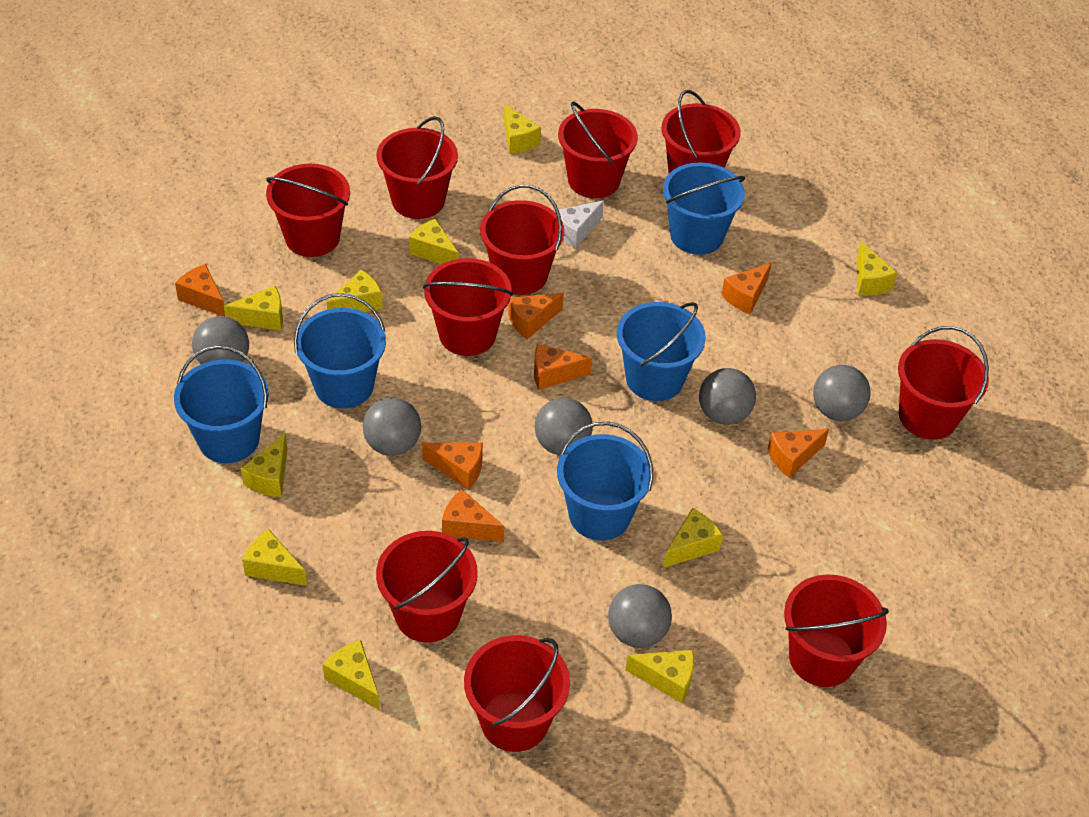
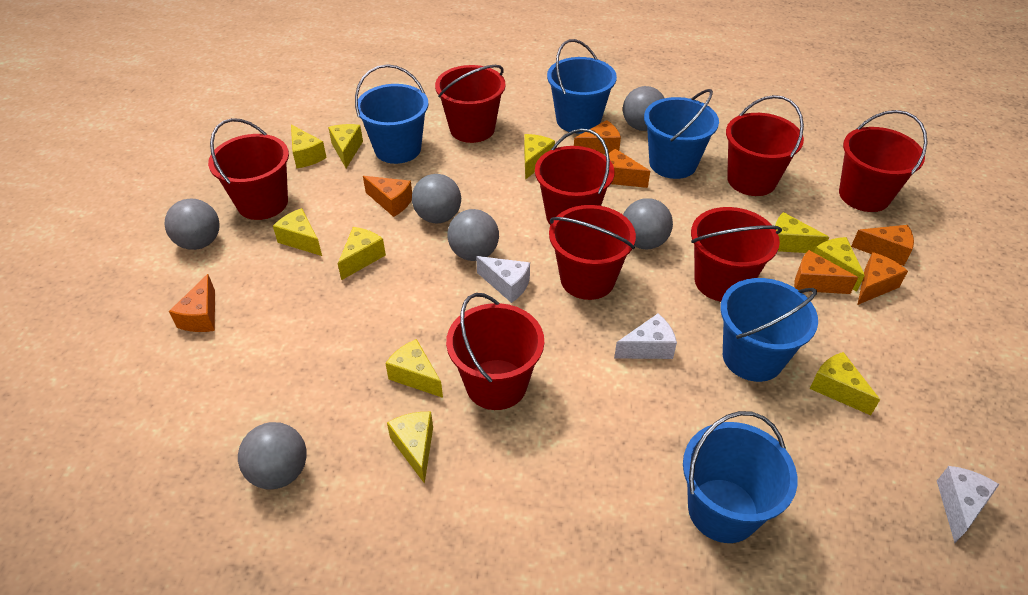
red bucket: [266,164,350,257] [376,116,458,219] [376,531,478,642] [423,258,513,356] [464,635,570,752] [480,185,564,295] [558,102,638,198] [662,90,740,173] [784,574,889,687] [898,326,989,440] = 10 -> [208,118,289,220] [435,65,506,143] [446,293,544,410] [535,128,615,225] [549,205,636,300] [691,207,782,301] [726,95,804,196] [839,110,928,212] = 8
white cheese: [554,201,604,248] = 1 -> [476,256,530,303] [614,314,677,359] [937,466,1000,543] = 3

